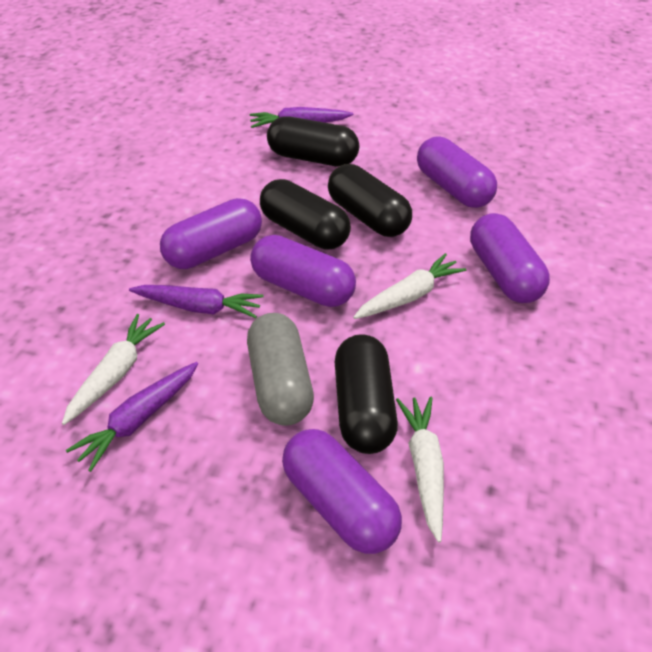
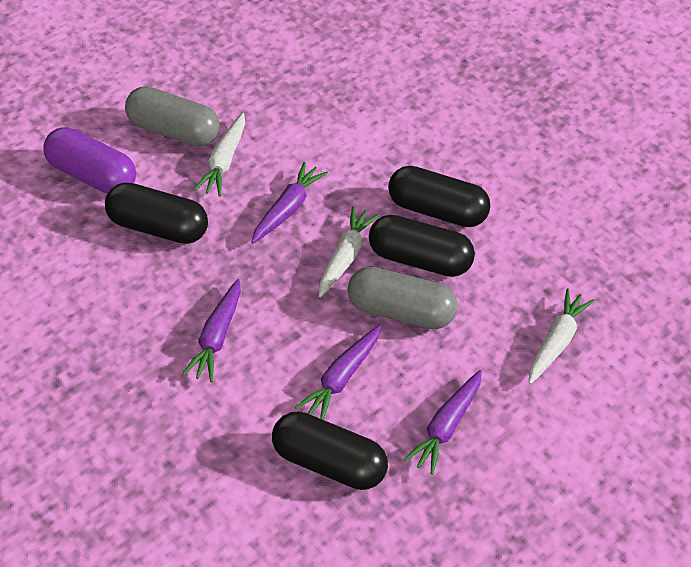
grey capsule: [247,313,314,426] = 1 -> [125,86,220,147] [347,266,458,329] = 2
purple capsule: [160,198,262,269] [250,235,356,307] [282,429,402,554] [417,137,497,208] [470,213,550,303] = 5 -> [43,127,136,194] = 1
purple carrot: [66,362,198,472] [129,285,264,318] [249,107,353,128] = 3 -> [182,279,241,382] [252,162,328,243] [295,325,381,420] [403,370,482,475] = 4

